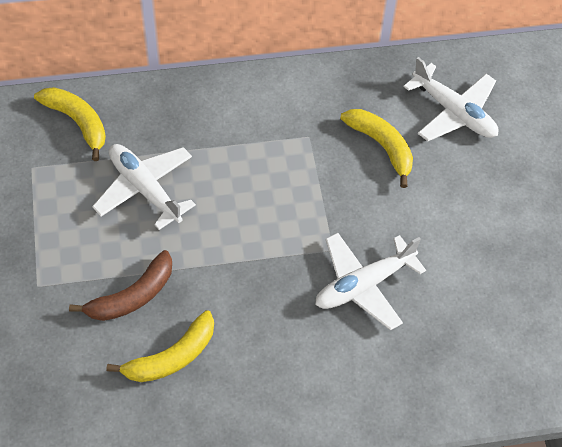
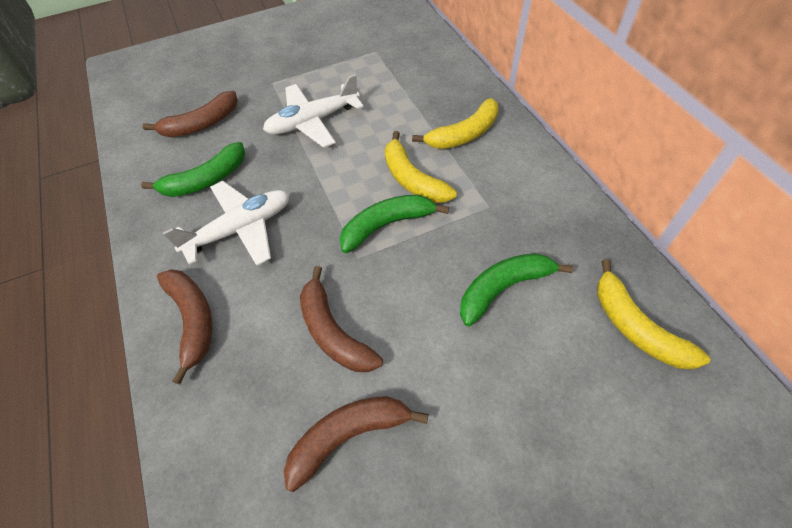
brown banana: [69,250,172,321] = 1 -> [142,91,238,137] [157,269,212,385] [284,396,428,492] [300,266,383,372] = 4
green banana: none = 0 -> [141,142,245,197] [340,194,449,253] [460,253,573,326] = 3
white plane: [92,144,196,230] [315,233,426,330] [403,57,498,141] = 3 -> [163,181,290,266] [263,74,364,148] = 2

